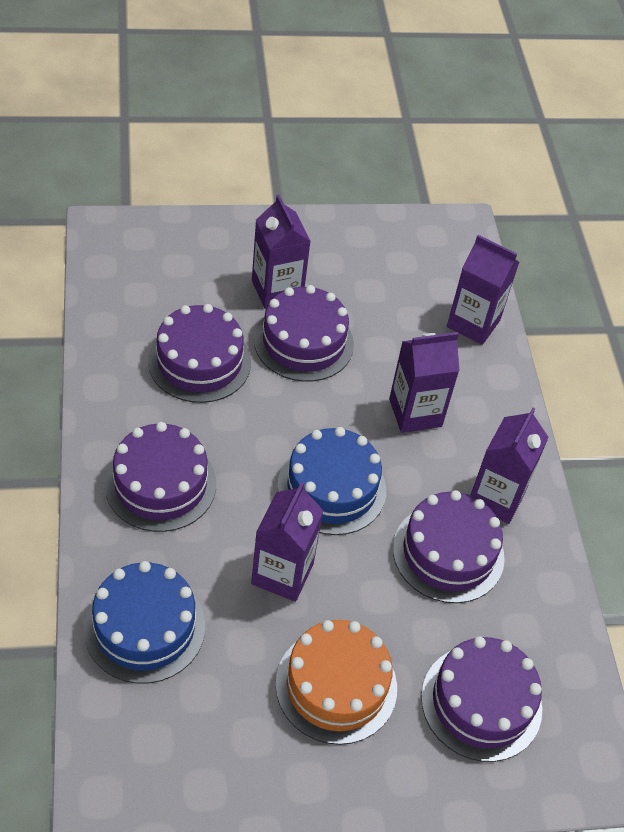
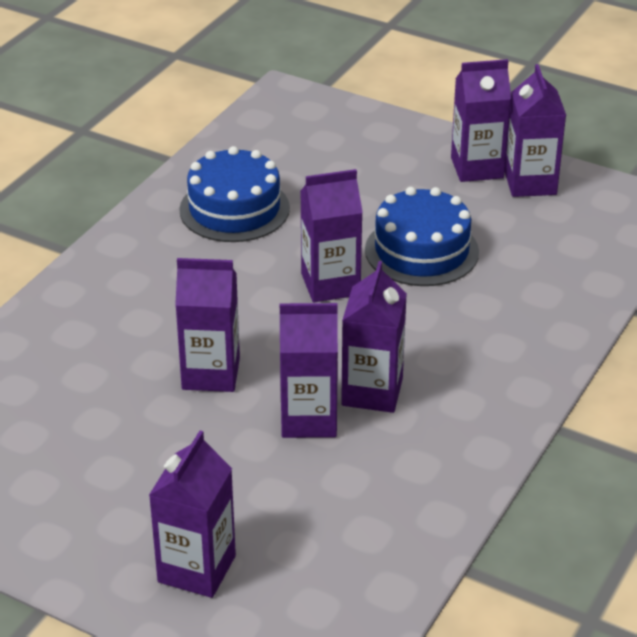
orange cake: [275,620,397,745] = 1 -> none = 0
purple cake: [105,422,216,532] [148,304,251,403] [254,285,354,382] [393,490,505,603] [421,637,542,762] = 5 -> none = 0
purple carton: [251,482,324,602] [252,195,311,309] [389,332,460,433] [447,235,519,345] [470,407,549,524] = 5 -> [149,431,236,598] [175,258,240,392] [280,303,338,438] [300,169,363,302] [341,261,407,413] [451,59,511,182] [505,64,566,197] = 7

